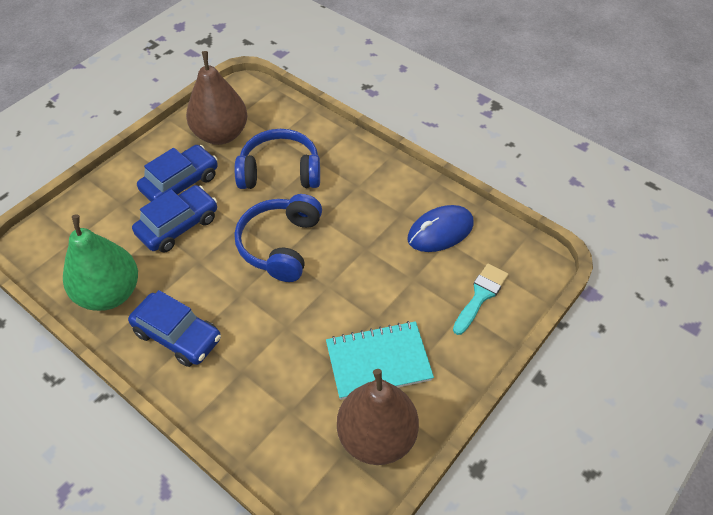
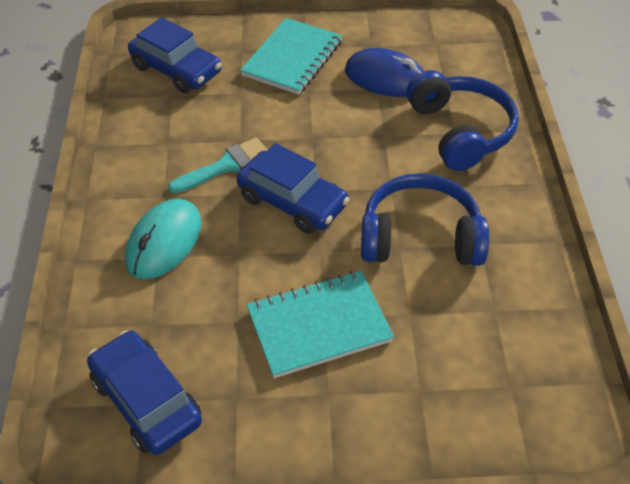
brown pear: [186,51,248,145] [337,369,419,465] = 2 -> none = 0
green pear: [63,215,138,311] = 1 -> none = 0
turquoise mouse: none = 0 -> [125,199,202,279] = 1
turquoise notebook: [326,321,434,400] = 1 -> [240,18,342,95] [247,271,394,378] = 2

